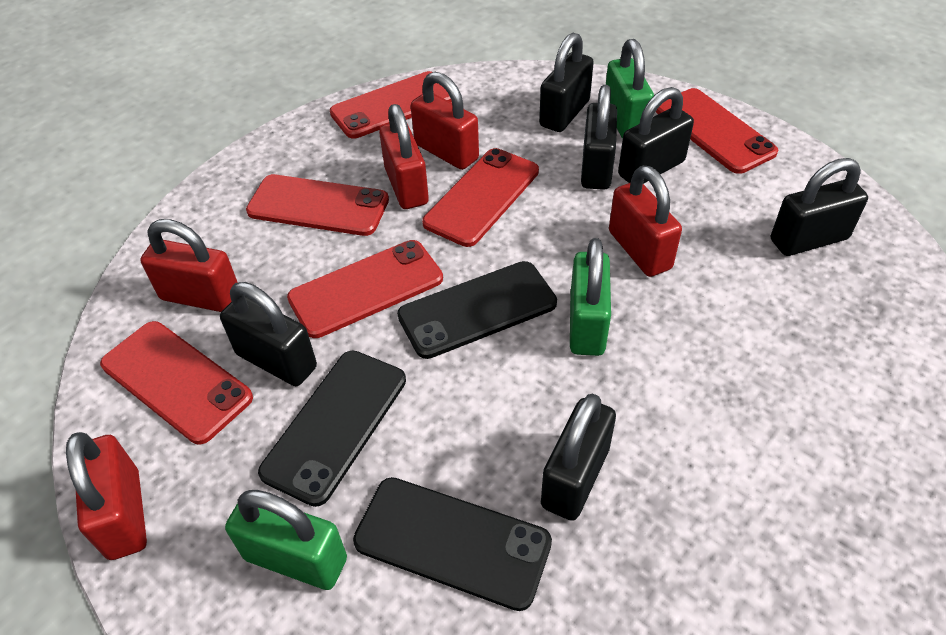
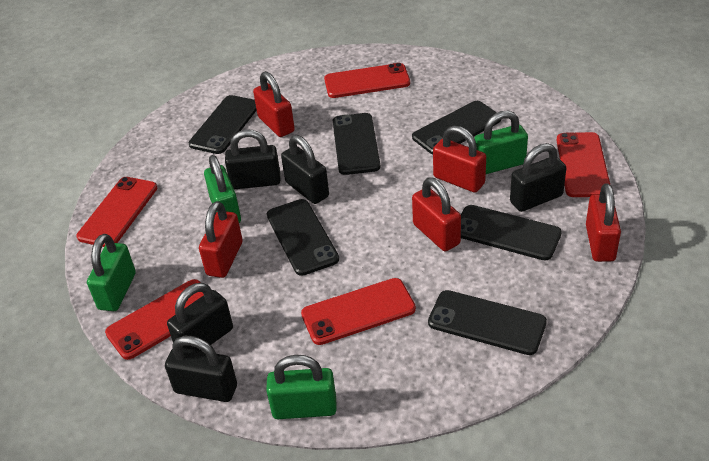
black padlock: [220,282,317,386] [539,33,594,132] [541,394,616,521] [581,85,617,190] [618,87,694,184] [771,158,868,256] = 6 -> [165,336,237,402] [167,283,233,351] [225,129,280,189] [281,135,329,204] [510,143,566,212] = 5
black phone: [258,351,406,507] [353,477,552,611] [397,261,557,359] = 3 -> [189,95,257,154] [267,199,339,276] [333,113,380,175] [412,101,501,155] [428,290,547,355] [461,205,562,260] = 6
green padlock: [225,490,347,590] [570,238,611,356] [606,39,654,138] = 3 -> [87,234,136,311] [204,155,241,223] [266,355,337,419] [474,111,528,174] = 4
red phone: [100,321,253,445] [246,174,389,236] [287,240,443,338] [330,71,452,139] [422,148,539,247] [656,88,778,174] = 6 -> [76,177,157,247] [105,279,204,360] [301,278,416,345] [324,63,410,98] [556,132,610,197] = 5

